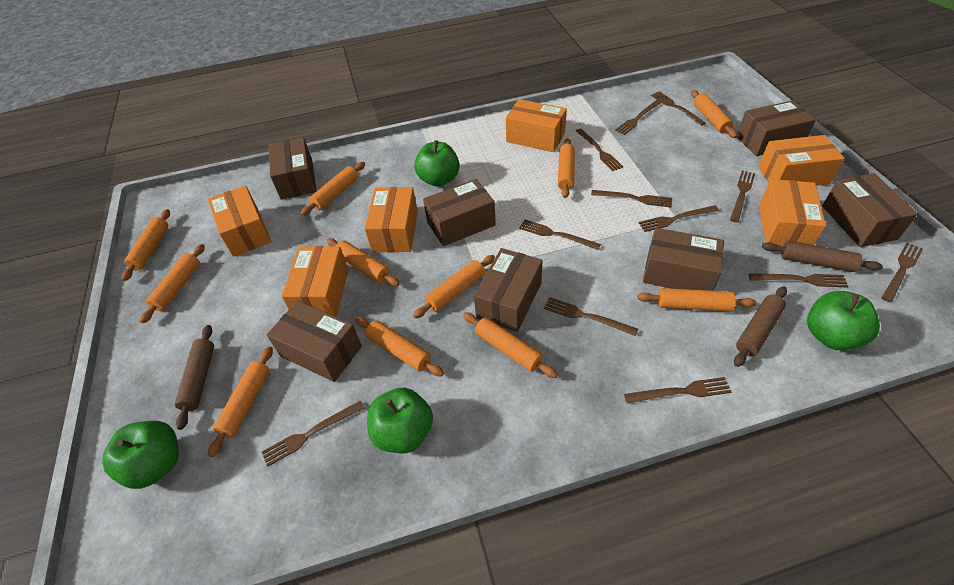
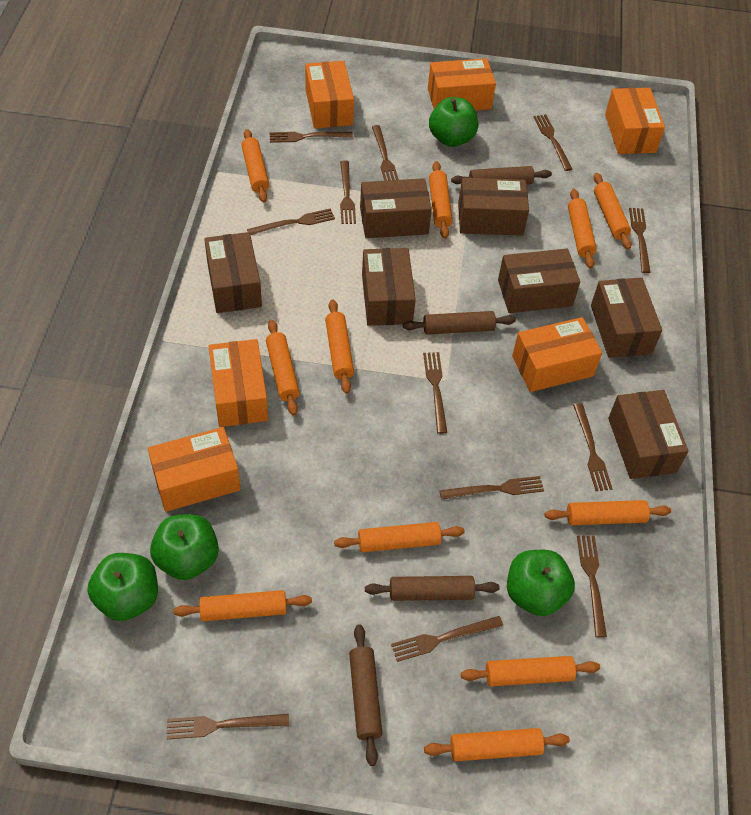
brown rolling pin: [175,325,214,430] [734,286,787,367] [762,241,883,272] = 3 -> [349,624,382,766] [365,576,500,601] [403,311,516,335] [451,166,552,184] = 4

